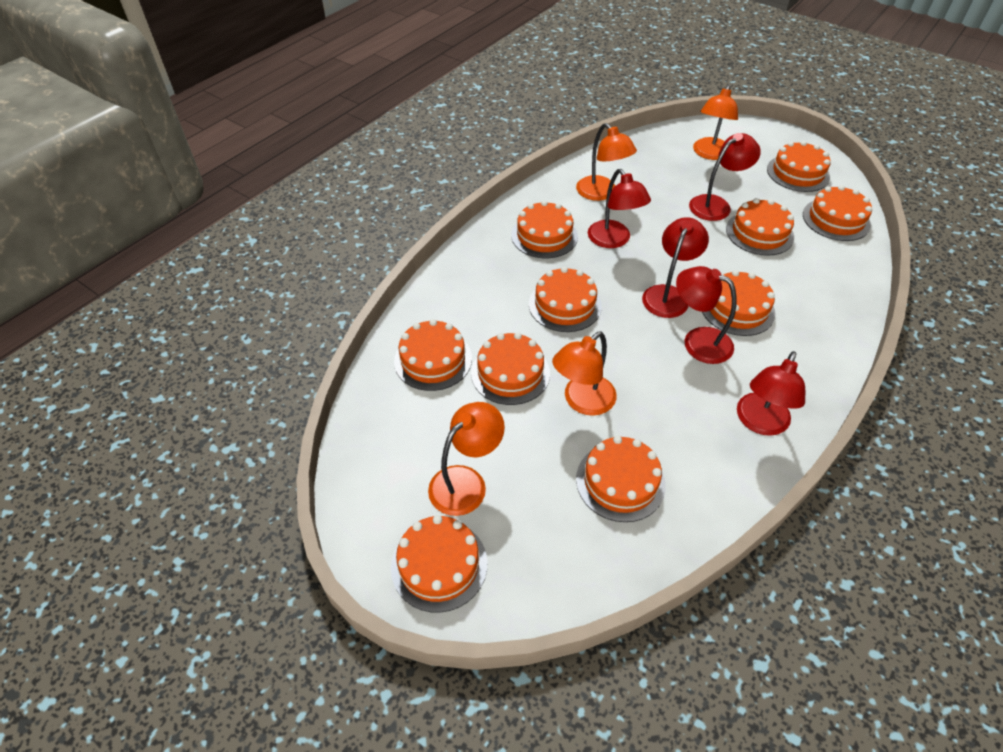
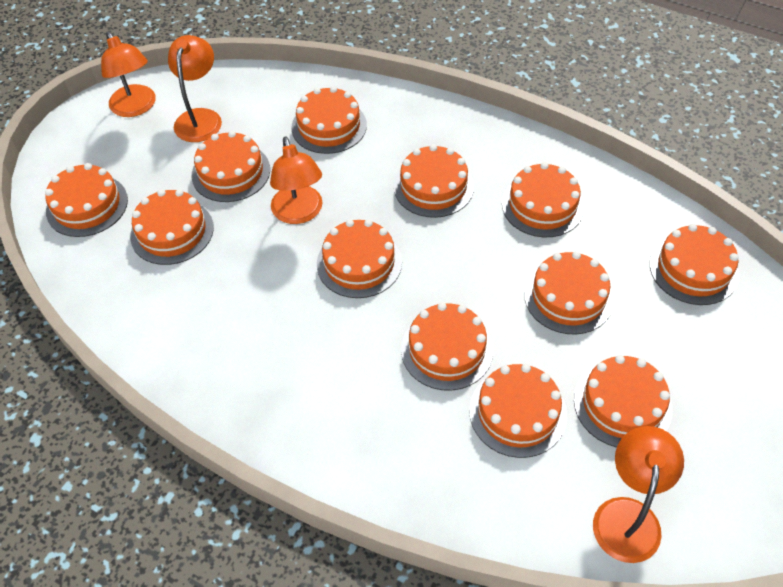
orange cake: [391,515,487,613] [394,319,472,391] [471,332,550,405] [511,201,578,258] [529,267,602,332] [576,436,666,522] [702,270,775,336] [726,198,794,256] [767,141,831,192] [803,185,872,241] = 10 -> [45,163,128,237] [130,189,214,265] [192,131,270,202] [291,86,367,154] [317,219,402,298] [394,144,474,218] [401,302,493,391] [469,364,567,458] [502,162,584,237] [524,251,614,334] [574,355,672,447] [650,224,739,305] = 12
red lamp: [588,169,651,248] [642,217,709,318] [676,266,736,364] [689,133,761,221] [737,351,805,436] = 5 -> none = 0

